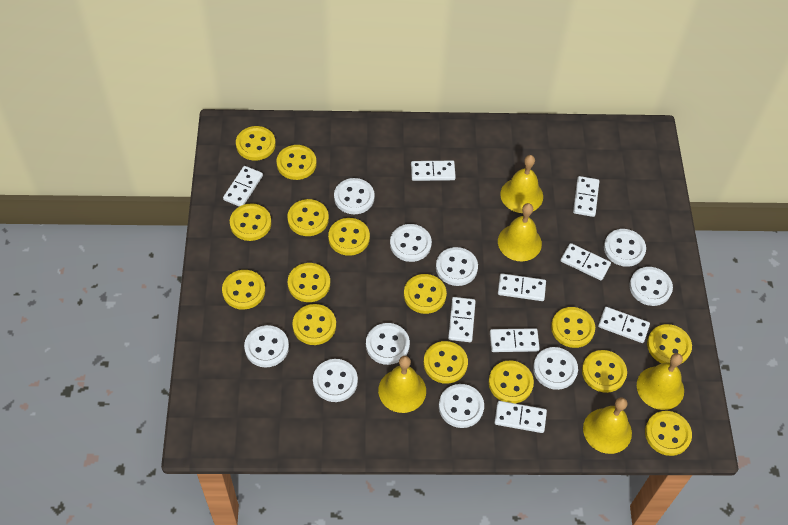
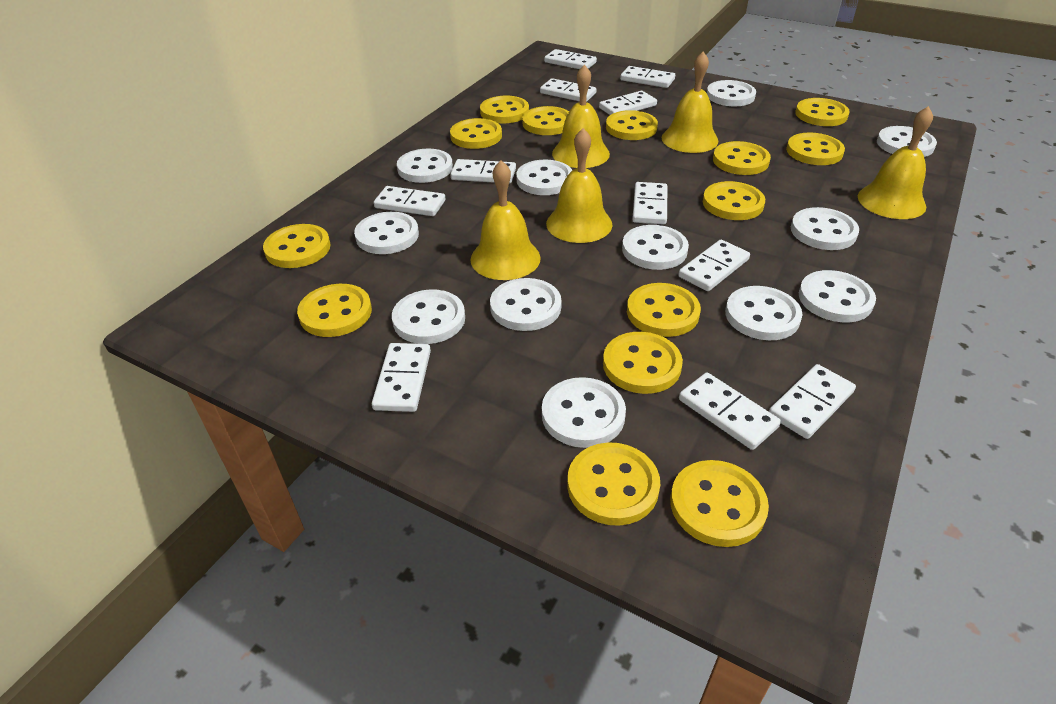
white button: [244,325,289,367] [313,359,358,402] [334,178,375,214] [366,323,410,365] [390,224,432,262] [436,247,478,286] [439,384,484,428] [533,347,578,390] [604,229,646,267] [629,267,673,306] = 10 -> [354,212,419,254] [392,289,465,344] [397,149,453,183] [490,278,562,331] [516,160,572,195] [542,377,626,448] [622,225,689,270] [707,80,756,107] [725,286,802,340] [791,207,859,250] [799,270,876,322] [877,126,937,157] = 12
white domino: [223,166,263,207] [411,161,456,181] [448,297,476,342] [490,328,540,352] [494,401,547,433] [498,274,546,301] [561,243,611,281] [573,176,599,217] [598,307,650,343] = 9 -> [372,343,431,412] [374,186,445,216] [450,159,516,183] [540,78,597,102] [544,49,597,69] [599,91,657,115] [620,66,675,88] [632,182,668,225] [678,240,750,291] [679,372,781,450] [769,364,856,439] = 11
yellow button: [222,270,265,310] [230,203,271,241] [236,126,276,161] [276,145,317,180] [287,199,329,236] [288,263,330,302] [292,304,336,345] [328,218,370,256] [404,274,447,314] [424,341,468,384] [489,360,534,403] [551,307,595,348] [582,350,627,393] [645,411,692,456] [647,324,692,364] = 15 -> [263,224,331,268] [297,284,372,337] [450,118,502,149] [480,96,529,123] [522,106,569,135] [567,442,660,526] [603,332,683,394] [606,110,658,140] [627,283,701,337] [670,460,769,547] [703,181,765,220] [713,141,771,175] [786,133,845,165] [795,98,850,126] = 14

